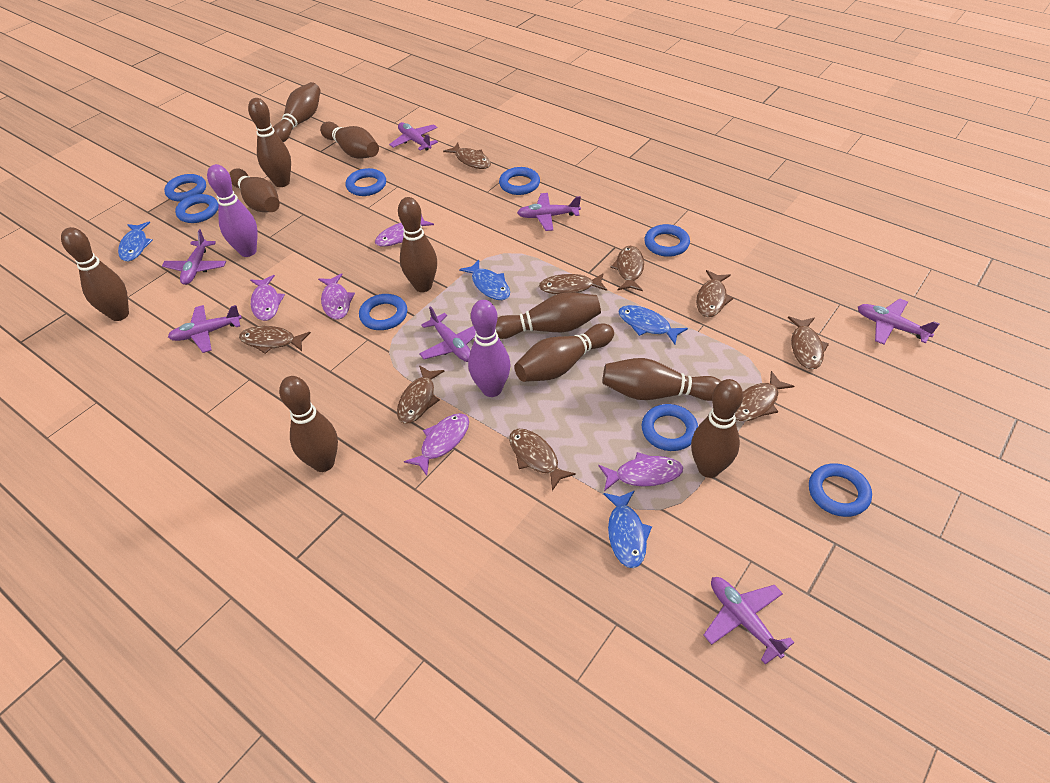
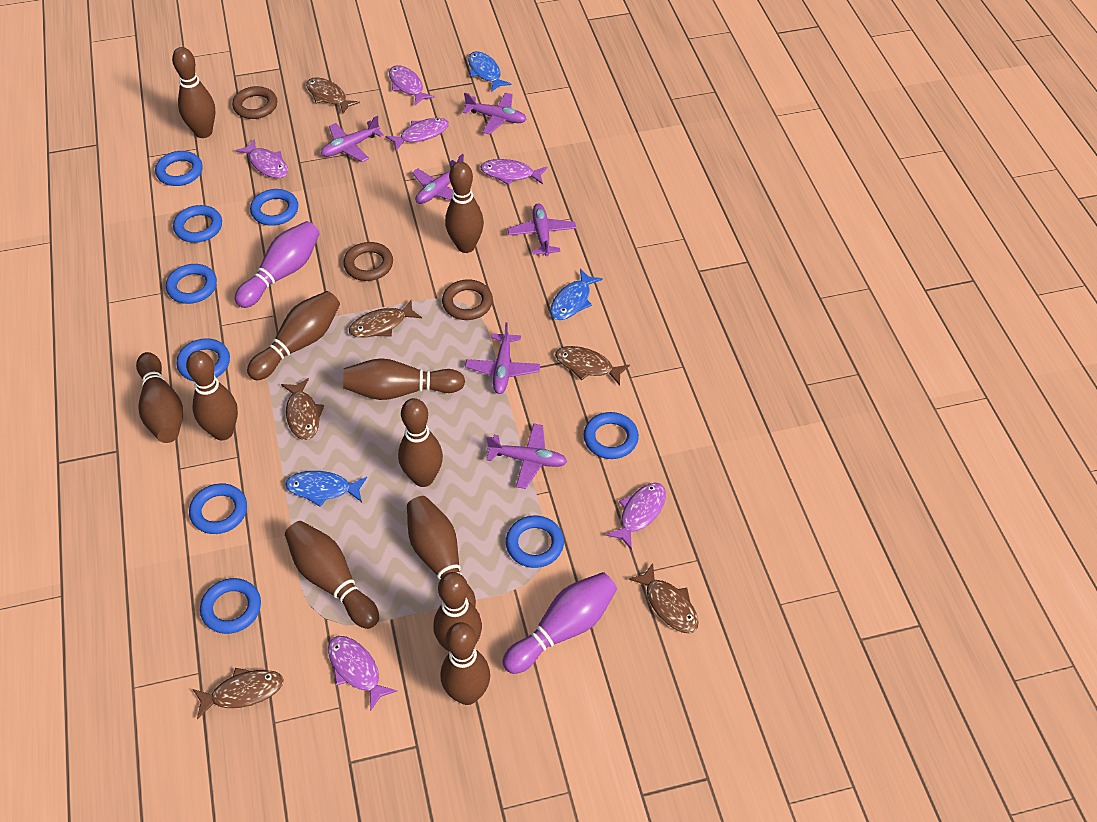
blue fish: [118,222,152,261] [459,260,510,300] [604,490,652,568] [618,305,688,344] = 4 -> [285,471,367,507] [468,51,512,92] [550,269,603,320] = 3
blue ring: [164,174,206,202] [175,194,218,223] [346,168,386,196] [359,294,407,330] [499,167,540,195] [641,404,698,451] [644,224,690,257] [809,463,872,517] = 8 -> [155,151,203,186] [166,264,217,304] [173,205,222,243] [176,338,230,381] [189,484,247,534] [200,578,261,634] [250,189,298,226] [506,515,564,568] [583,412,639,459] = 9
brown fish: [239,326,311,354] [397,365,444,424] [443,143,491,169] [509,429,576,491] [539,273,607,294] [610,246,644,291] [696,270,733,317] [735,371,794,421] [788,316,829,370] = 9 -> [193,668,284,719] [281,378,324,440] [306,78,360,113] [349,300,422,338] [555,346,630,385] [629,563,699,633] = 6
brown ring: none = 0 -> [232,86,277,119] [343,242,393,281] [442,279,493,320] = 3
purple fish: [250,275,285,321] [318,273,355,320] [375,214,434,247] [404,413,469,476] [598,452,683,491] = 5 -> [235,139,288,178] [328,636,397,711] [385,118,449,151] [389,65,435,105] [480,159,547,185] [606,483,666,550] = 6
purple plane: [162,229,226,285] [168,305,242,353] [389,122,438,151] [419,306,476,362] [517,193,581,231] [704,577,795,665] [858,298,940,344] = 7 -> [321,116,384,162] [412,154,464,204] [462,92,527,134] [465,322,540,394] [486,424,567,489] [508,203,576,256] = 6

